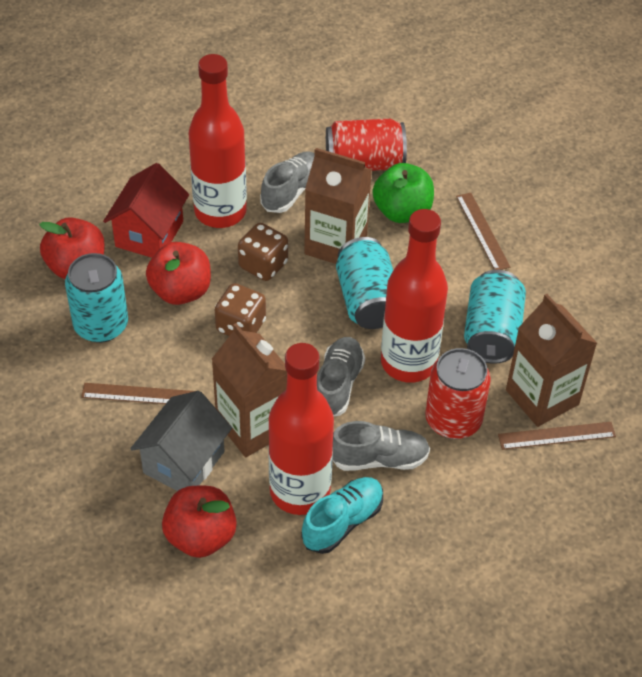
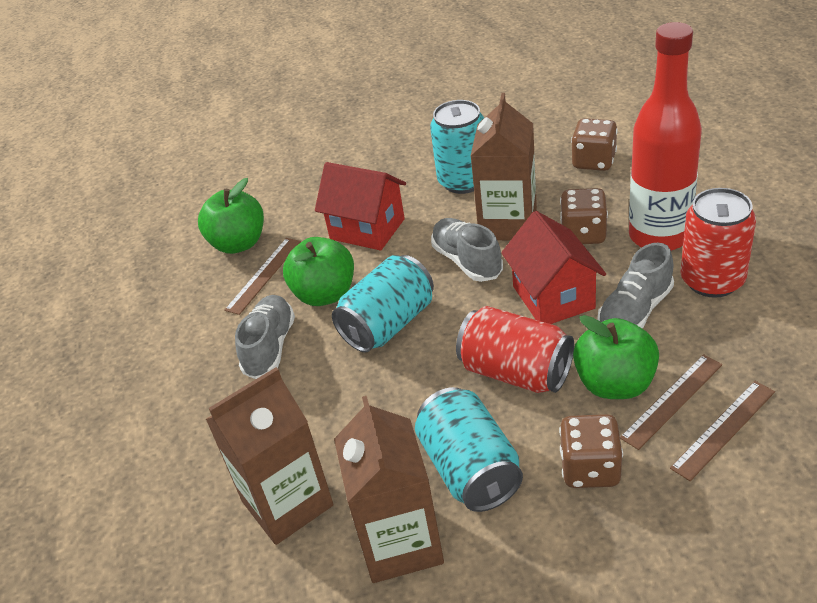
brown dice: [215,283,266,336] [238,223,288,281] = 2 -> [559,414,623,488] [560,188,608,244] [571,118,618,171] = 3
green apple: [373,163,434,223] = 1 -> [198,178,264,254] [283,237,354,306] [573,315,659,399] = 3
grey house: [130,391,232,491] = 1 -> none = 0
red apple: [39,217,105,279] [146,242,211,305] [162,486,237,558] = 3 -> none = 0
red bottle: [189,54,247,228] [268,343,334,515] [381,209,448,383] = 3 -> [629,22,702,251] = 1
red house: [103,163,189,258] = 1 -> [315,162,406,251] [501,211,606,324] = 2
turquoise shoe: [301,477,383,554] = 1 -> none = 0

